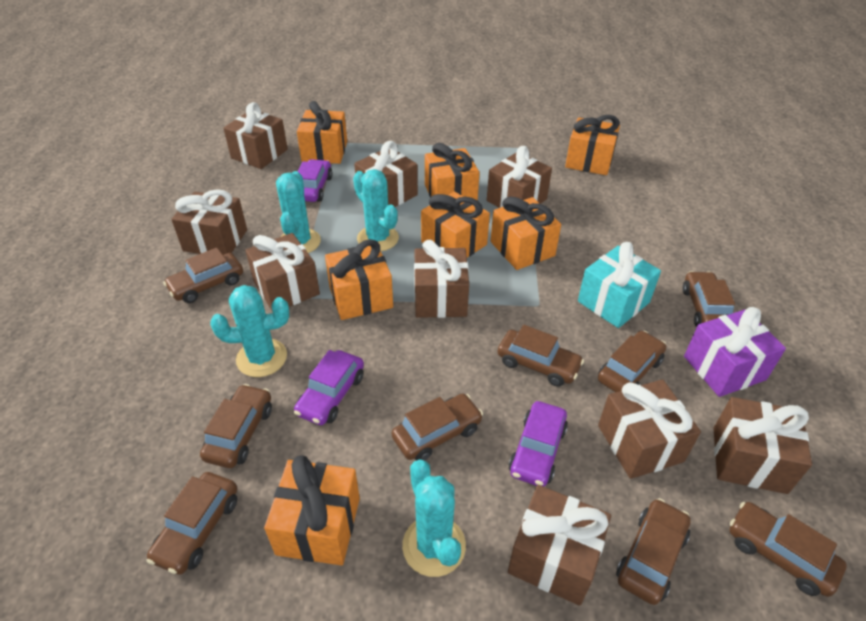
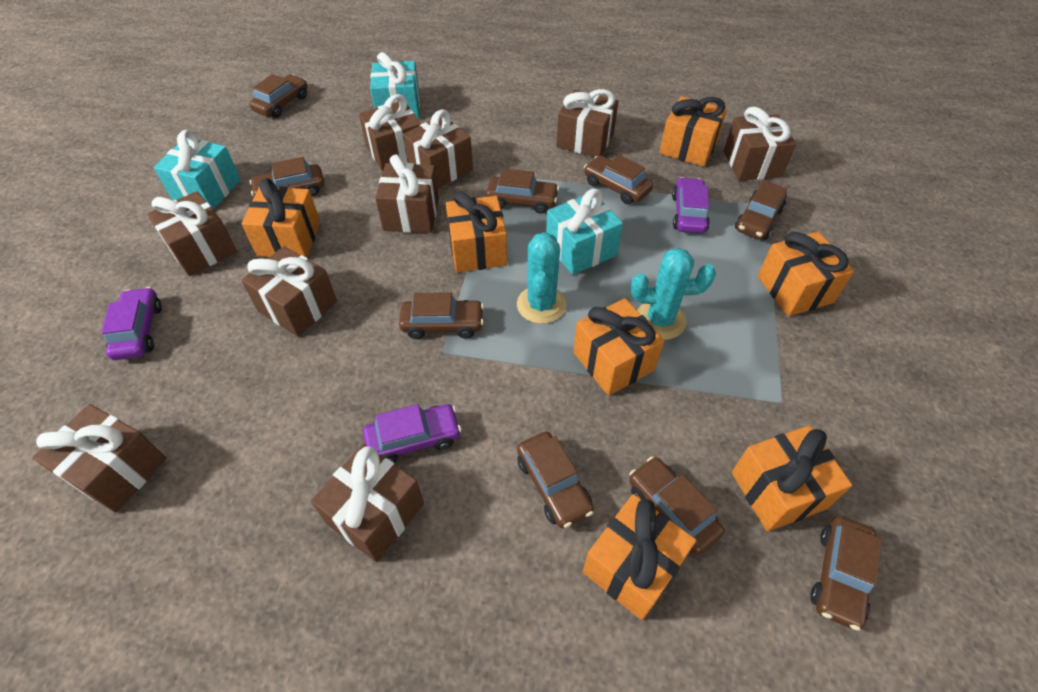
purple gift: [684,307,786,397] = 1 -> none = 0
turquoise cactus: [210,285,289,377] [276,171,321,253] [353,169,399,251] [402,459,466,577] = 4 -> [517,232,566,324] [631,248,716,340] = 2
turquoise gift: [578,242,661,328] = 1 -> [154,130,241,210] [370,52,420,119] [546,188,623,275] = 3

